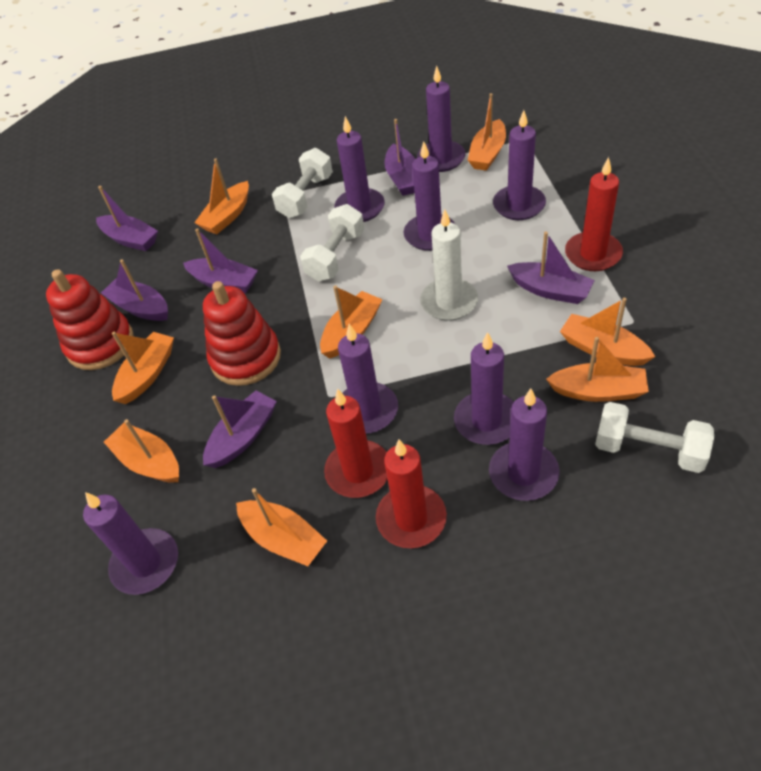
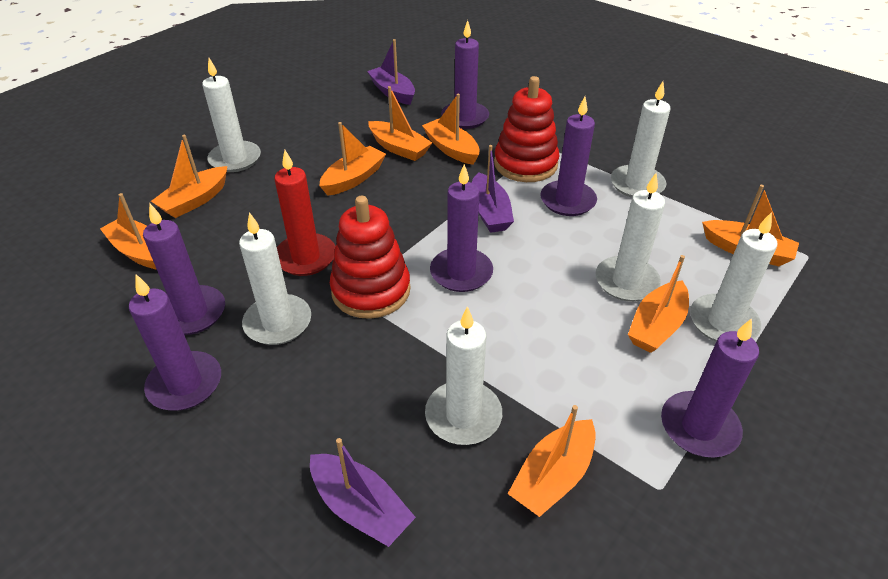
purple boat: [96,186,158,251] [101,259,168,321] [183,228,258,293] [203,390,277,468] [384,119,415,196] [507,231,595,304] = 6 -> [310,438,416,547] [367,39,415,105] [472,145,514,233] = 3
purple candle: [83,492,178,595] [334,116,385,222] [338,324,398,434] [404,141,455,251] [417,66,466,172] [454,332,514,445] [489,389,560,501] [493,110,546,220] = 8 -> [129,274,221,411] [143,204,225,335] [430,164,493,292] [441,20,489,129] [540,97,597,216] [661,318,759,458] = 6
red candle: [324,389,388,498] [376,440,447,548] [565,157,623,271] = 3 -> [274,150,336,276] = 1
white candle: [420,209,478,321] = 1 -> [202,58,261,172] [239,212,311,345] [425,306,502,445] [596,173,665,302] [611,82,670,198] [690,212,777,342] = 6
white dumbbell: [272,148,333,218] [300,204,364,282] [595,402,714,473] = 3 -> none = 0

